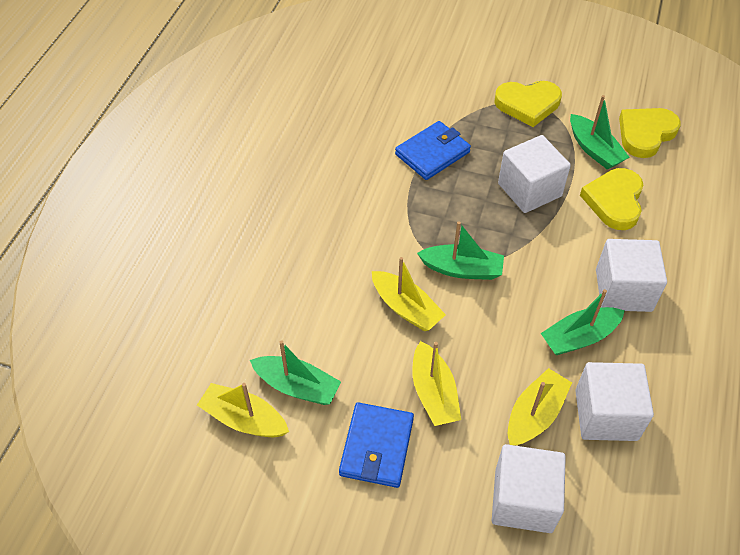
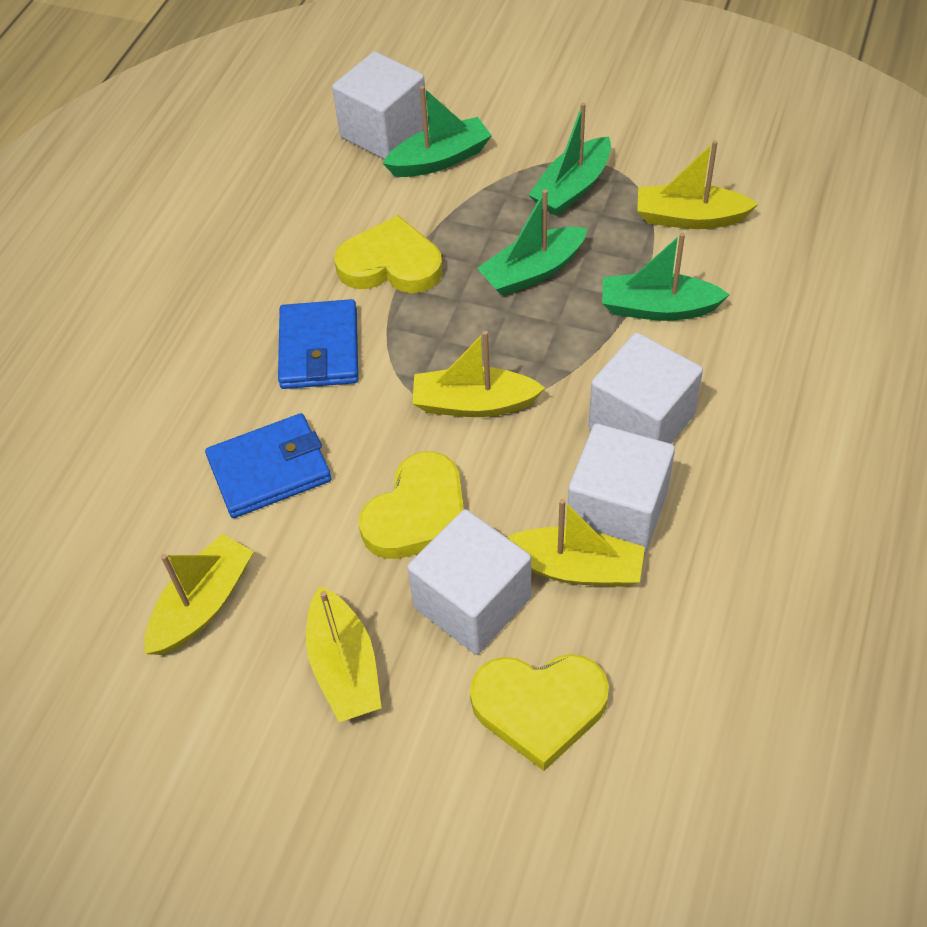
yellow boat: [197,383,289,437] [372,257,446,331] [412,341,461,426] [508,368,572,446] = 4 -> [144,534,254,655] [306,586,382,722] [412,331,545,417] [507,499,645,587] [637,140,758,229] = 5

